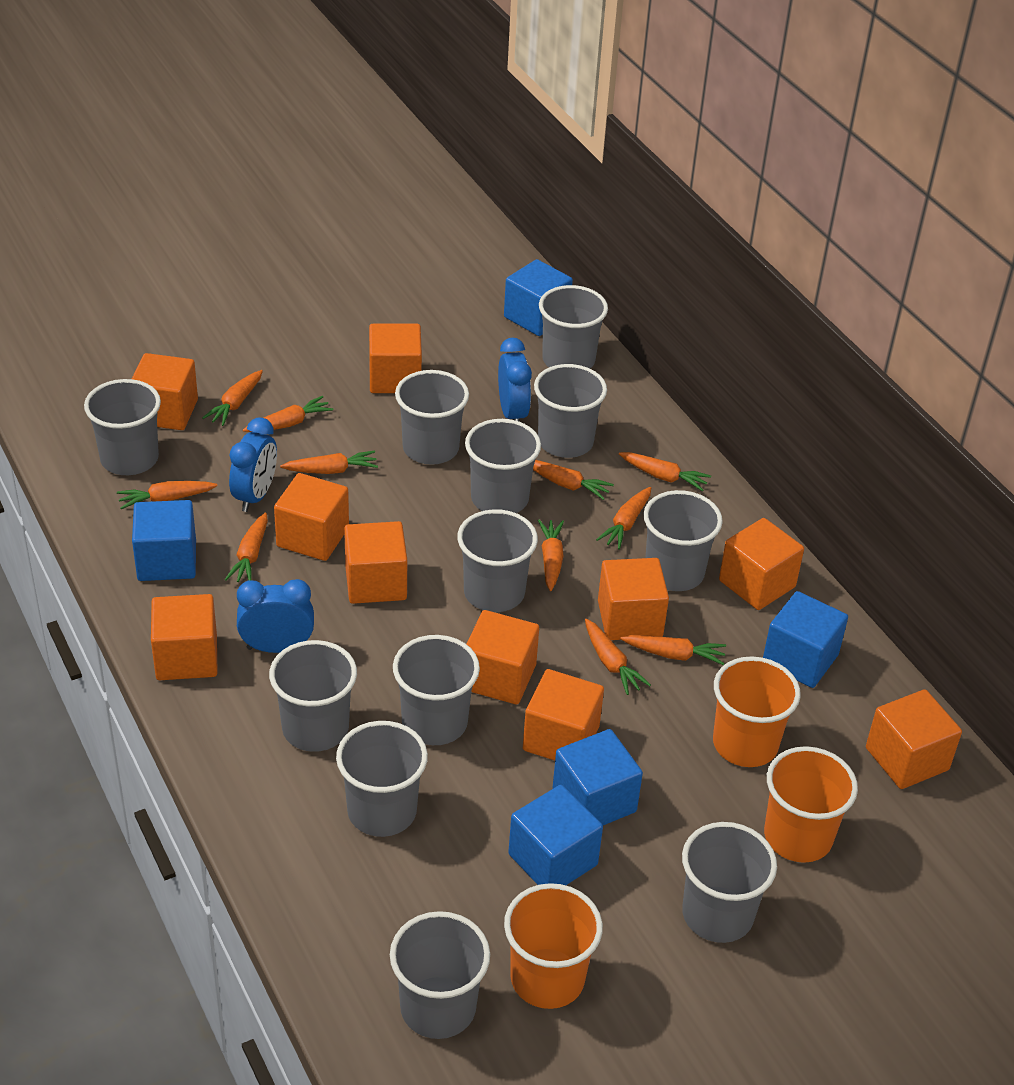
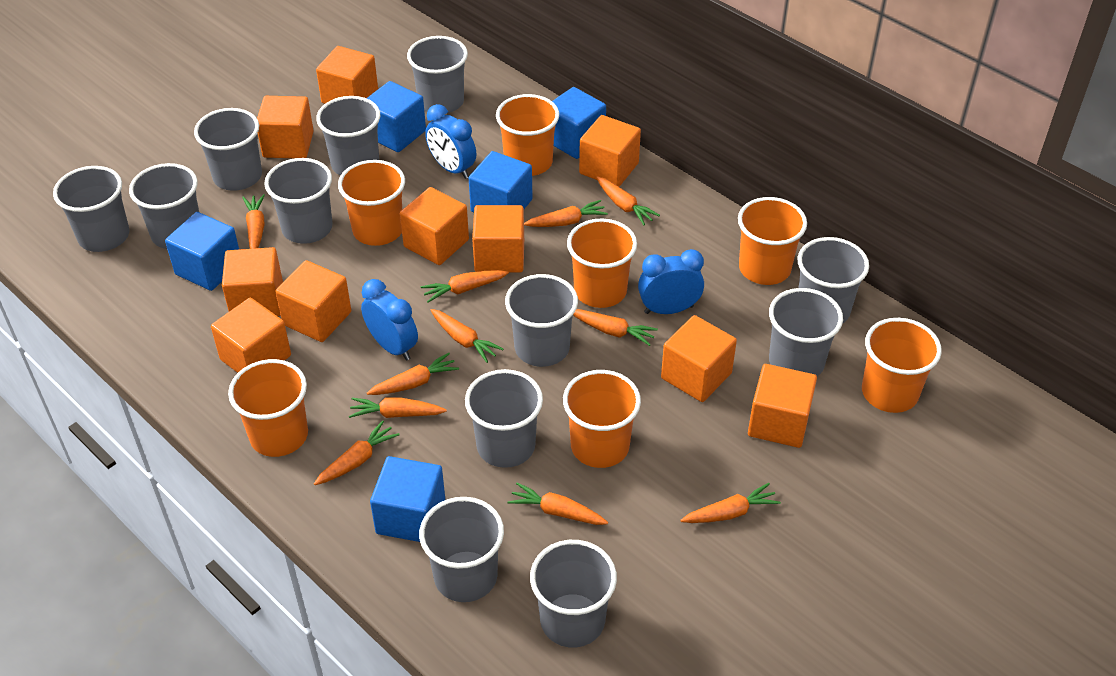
orange cup: [504,883,603,1009] [713,656,801,767] [764,746,858,863] = 3 -> [228,359,308,457] [338,160,405,246] [496,94,559,176] [563,370,641,468] [567,218,637,308] [738,197,807,285] [862,318,942,413] = 7

